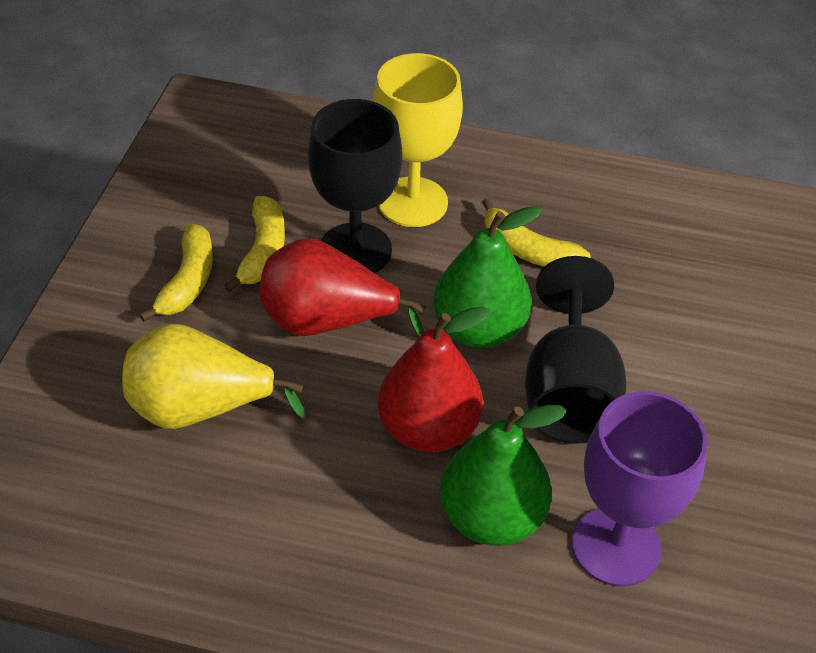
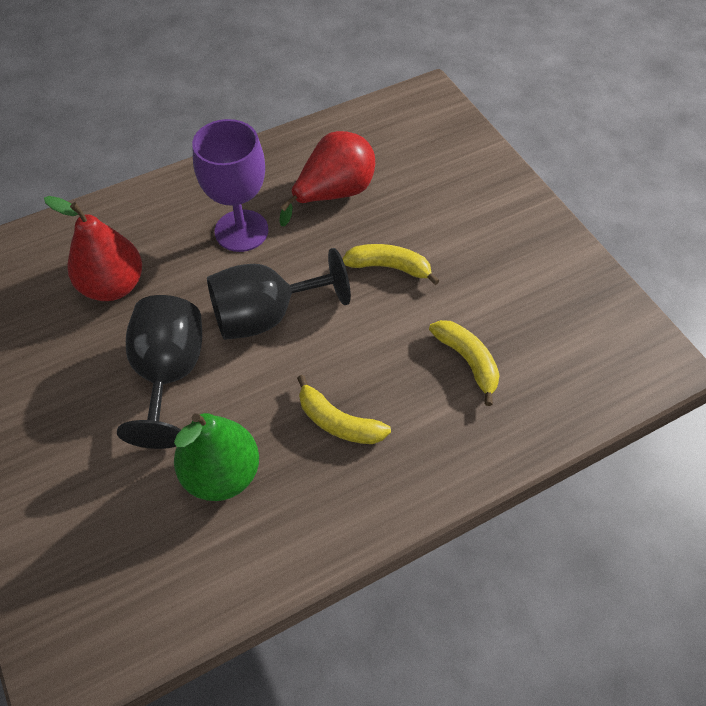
green pear: [433,206,541,348] [440,405,567,546] = 2 -> [174,413,259,501] = 1
yellow goblet: [372,53,463,227] = 1 -> none = 0
yellow pear: [122,324,305,429] = 1 -> none = 0

